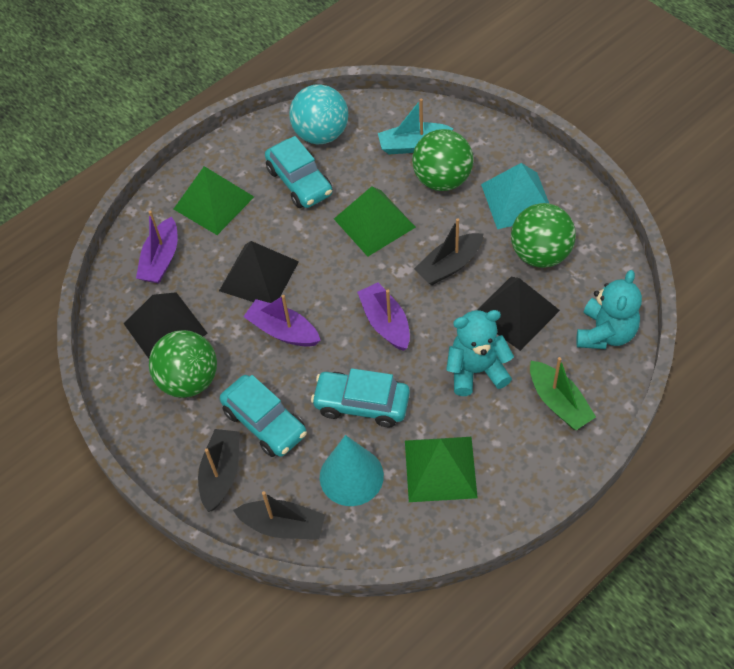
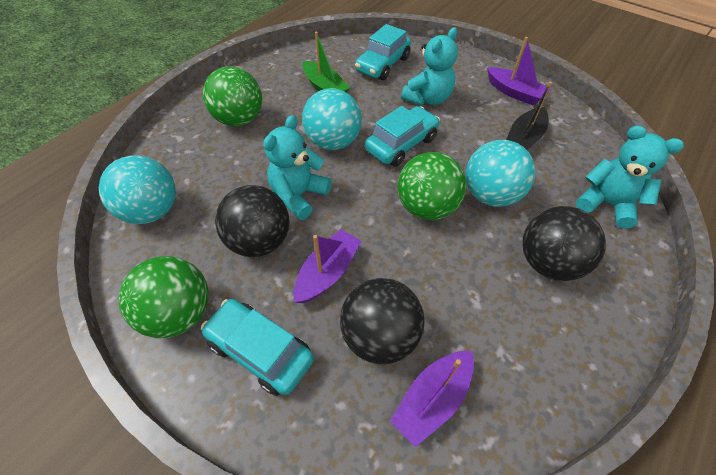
black ball: none = 0 -> [215,185,290,257] [340,278,425,364] [522,206,606,281] = 3
black boat: [198,429,239,512] [233,491,325,539] [414,218,483,285] = 3 -> [506,81,552,150] = 1
black pyramid: [124,292,208,358] [219,241,299,303] [477,277,560,351] = 3 -> none = 0
green pyramid: [174,166,254,235] [334,186,416,257] [405,437,478,502] = 3 -> none = 0
turquoise ball: [289,84,348,144] = 1 -> [99,156,176,224] [302,88,362,150] [466,140,536,207] = 3
turquoise boat: [378,99,454,155] = 1 -> none = 0
turquoise cone: [320,435,384,506] = 1 -> none = 0
turquoise pyramid: [481,163,549,229] = 1 -> none = 0
turquoise teddy bear: [446,310,514,396] [576,270,642,349] = 2 -> [263,115,332,220] [401,27,458,106] [576,126,684,229] = 3

